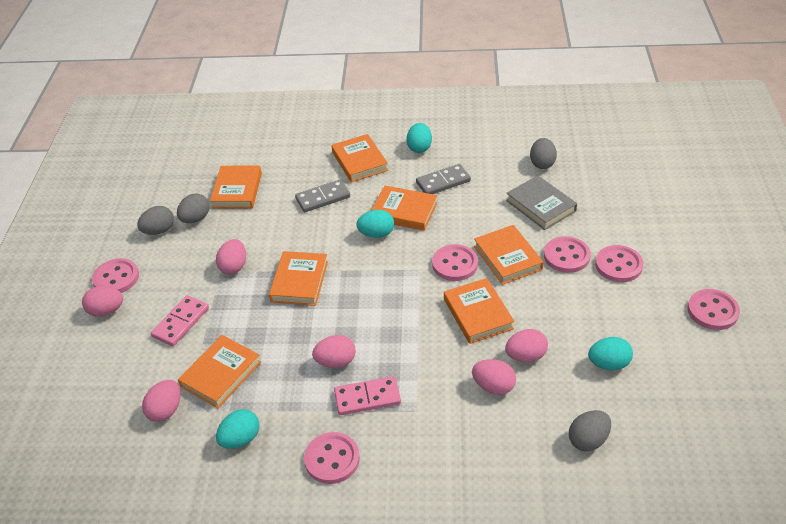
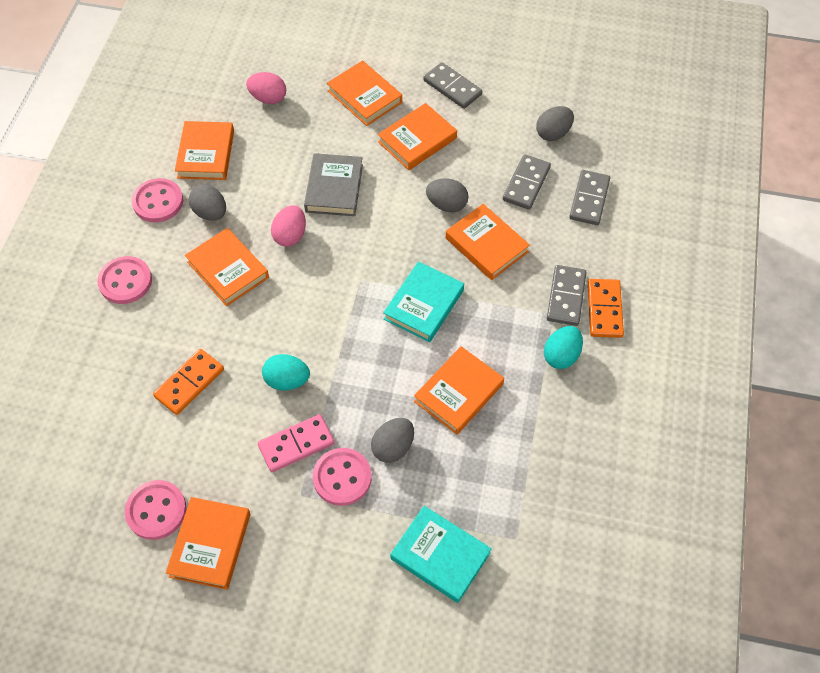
grey domino: [295,179,350,212] [416,164,471,194] = 2 -> [423,62,482,109] [503,154,551,210] [547,265,587,326] [569,170,610,225] = 4
orange domino: none = 0 -> [153,349,224,415] [588,279,624,338] = 2
pink button: [92,258,139,293] [304,432,360,484] [432,244,478,281] [544,236,590,273] [595,245,643,282] [688,289,740,330] = 6 -> [97,256,152,304] [125,480,187,540] [132,178,183,222] [313,448,372,506] = 4
pink domino: [151,295,209,346] [334,376,401,415] = 2 -> [258,414,334,472] = 1
pink egg: [82,286,123,317] [142,380,181,422] [216,239,246,274] [312,335,356,368] [472,359,516,395] [505,329,548,362] = 6 -> [246,72,286,104] [271,205,306,247] = 2
turquoise book: none = 0 -> [383,261,464,342] [390,506,492,603] = 2
turquoise egg: [216,409,259,449] [357,210,394,238] [406,123,432,153] [588,337,633,370] = 4 -> [262,354,310,391] [544,326,583,369] = 2

